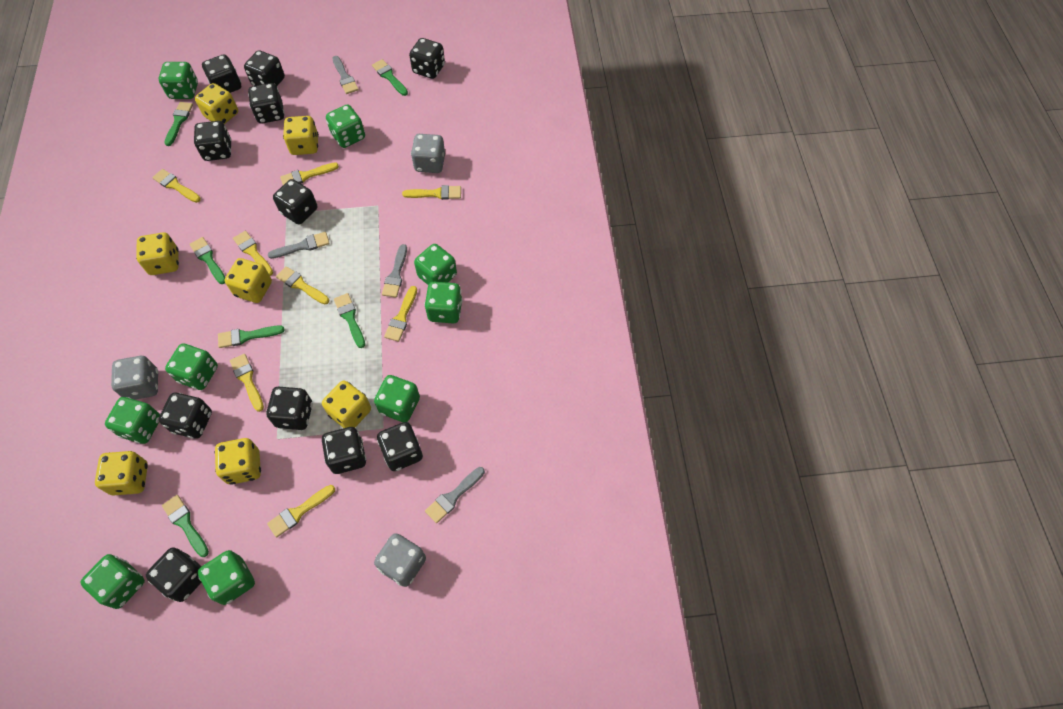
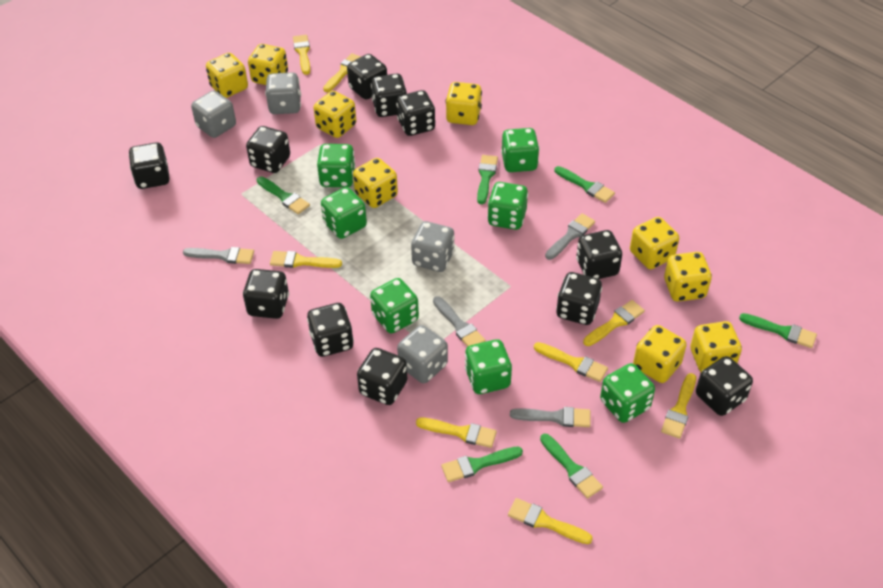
green dice: [81,554,145,609] [105,397,160,444] [159,62,198,99] [165,343,218,390] [198,550,255,605] [326,104,365,148] [374,375,420,422] [414,244,457,285] [424,282,463,324] = 9 -> [317,144,356,187] [321,187,367,239] [370,278,419,333] [465,339,512,394] [487,182,528,230] [501,128,539,172] [600,363,655,423] = 7
grey dice: [111,356,158,400] [374,533,426,587] [411,134,445,173] = 3 -> [191,90,236,138] [265,72,301,114] [397,325,448,383] [411,221,455,272] = 4
yellow dice: [95,451,148,495] [136,232,179,275] [195,83,238,124] [215,438,261,485] [225,258,272,303] [283,116,319,155] [322,381,371,428] = 7 -> [206,53,248,98] [248,44,288,85] [313,91,356,138] [353,158,398,208] [446,82,482,125] [630,217,679,269] [633,325,687,383] [664,252,712,302] [690,321,742,372] = 9

